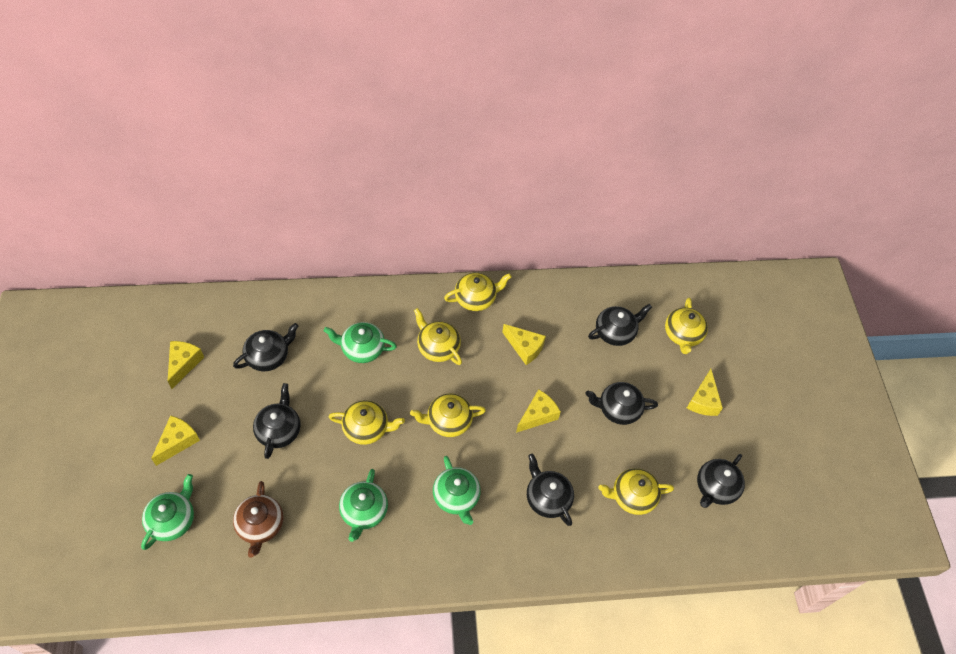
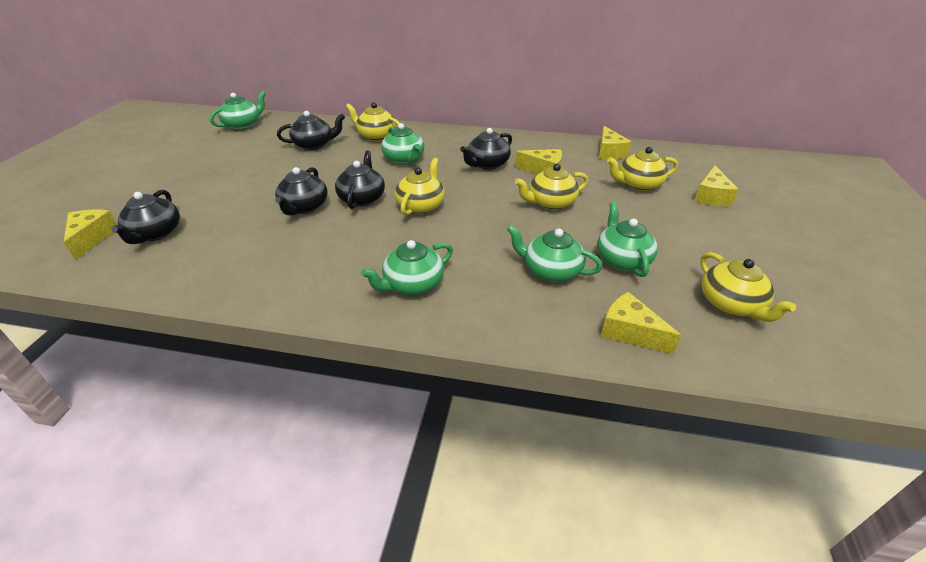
black teapot: [233,323,299,371] [253,383,301,459] [527,454,574,526] [585,382,658,425] [588,304,652,346] [697,454,745,508] = 6 -> [111,190,180,244] [275,167,328,215] [277,111,345,150] [335,151,385,209] [460,128,512,170] = 5
brown teapot: [233,481,283,558] = 1 -> none = 0
green teapot: [141,474,194,550] [323,322,397,363] [339,469,388,542] [433,456,481,525] = 4 -> [210,91,266,130] [361,240,453,295] [381,123,424,164] [507,225,603,282] [597,202,658,277] = 5
yellow teapot: [329,400,405,445] [410,393,486,437] [414,308,462,365] [444,273,512,311] [598,468,674,515] [665,297,708,354] = 6 -> [346,102,400,141] [394,158,445,216] [515,164,589,210] [607,147,678,191] [700,252,796,322] = 5

